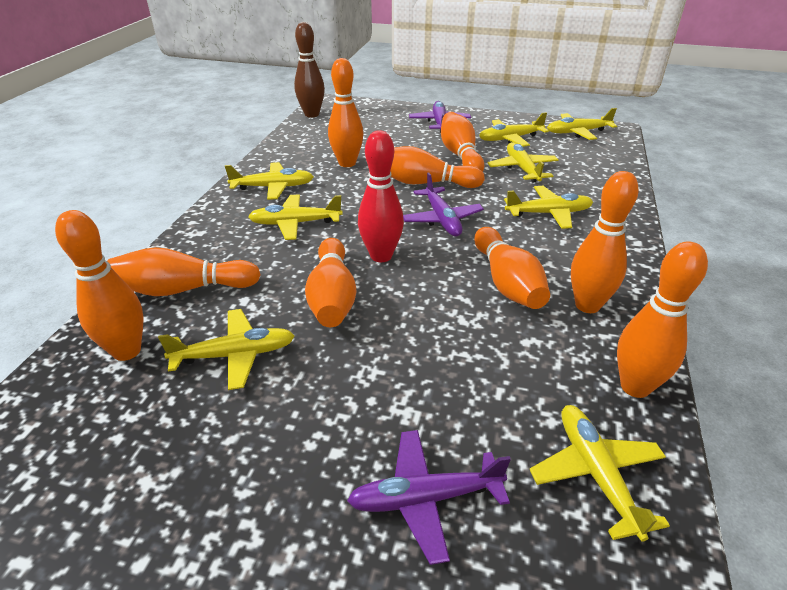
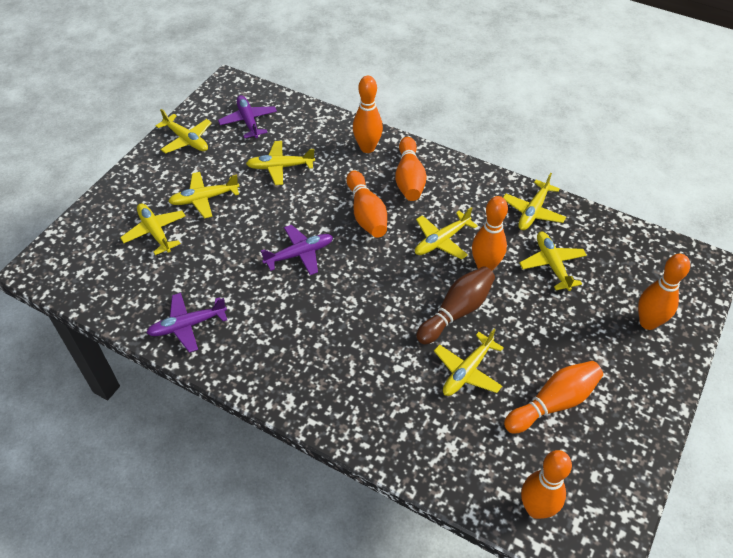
orange bowling pin: [55,210,144,361] [107,247,261,296] [305,238,356,327] [328,58,363,167] [391,146,485,188] [441,112,484,172] [474,227,550,309] [571,171,638,313] [617,241,708,398] = 9 -> [346,171,387,238] [353,76,383,153] [395,137,427,201] [472,196,508,271] [504,361,603,433] [521,450,572,519] [638,254,690,330] = 7
red bowling pin: [358,130,404,262] = 1 -> none = 0

